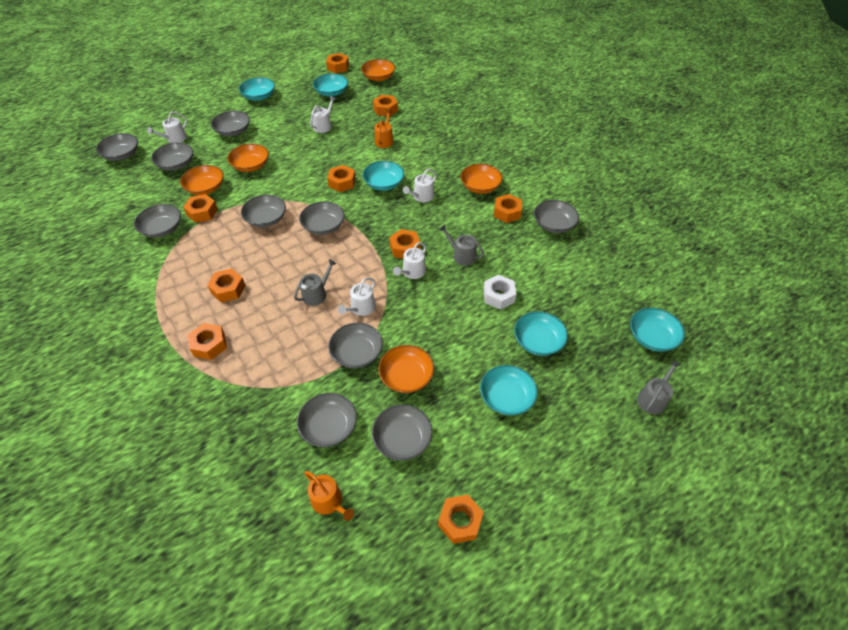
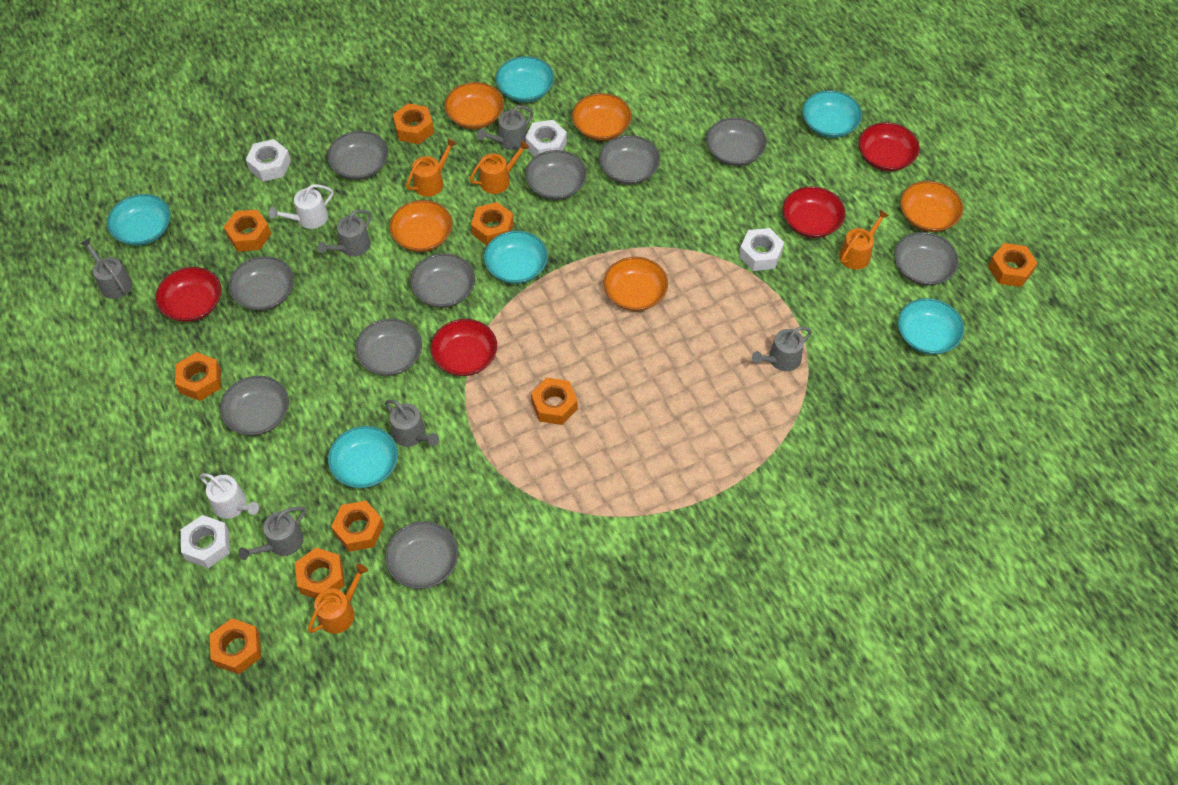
grey watering can: [294,259,337,306] [439,225,484,266] [637,360,681,414] = 3 -> [80,238,132,299] [238,506,306,560] [318,210,372,256] [385,400,439,447] [478,105,534,150] [752,327,812,371] = 6
orange watering can: [304,471,354,521] [375,109,394,148] = 2 -> [308,564,368,634] [406,138,457,197] [469,141,529,194] [839,210,889,270] = 4
red bowl: none = 0 -> [155,267,221,322] [431,319,497,376] [783,186,845,238] [859,122,920,171] = 4
white nut: [483,275,516,309] = 1 -> [181,515,230,568] [246,139,291,181] [525,120,567,157] [739,228,784,271] = 4
white watering can: [147,111,187,143] [310,96,336,133] [338,278,376,316] [393,242,426,279] [403,169,437,203] = 5 -> [200,473,259,519] [269,184,333,229] = 2

